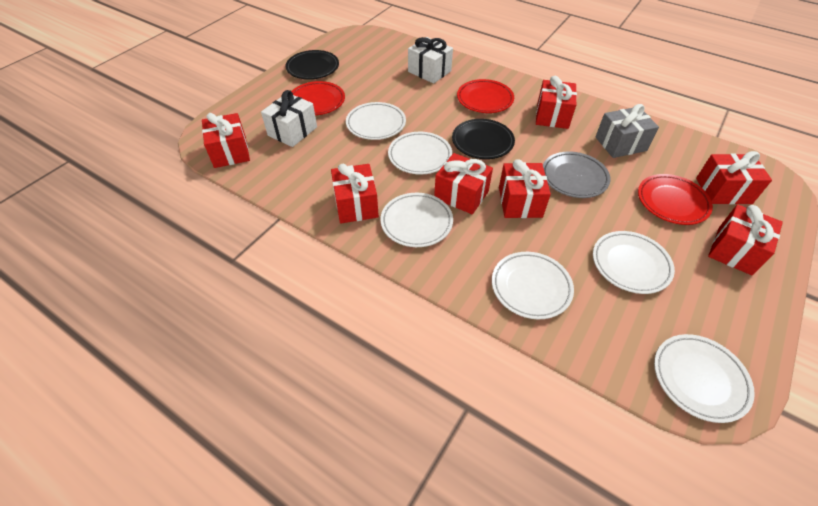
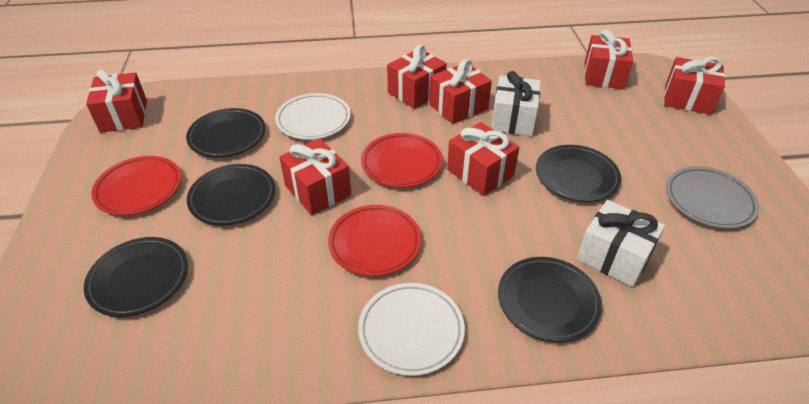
black plate: [286,50,339,79] [452,119,515,159] = 2 -> [84,237,188,317] [186,108,266,158] [187,164,275,225] [498,257,602,342] [536,145,621,202] = 5
grey gift: [595,104,659,158] = 1 -> none = 0
white plate: [346,102,406,140] [381,193,453,247] [388,132,452,175] [492,252,574,319] [593,231,675,294] [654,334,755,423] = 6 -> [275,93,351,140] [358,283,465,376] = 2

